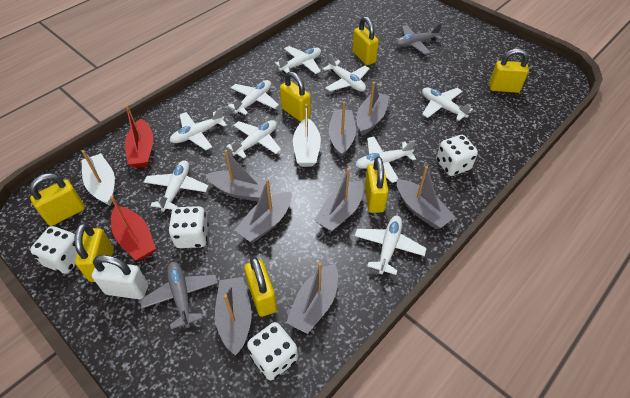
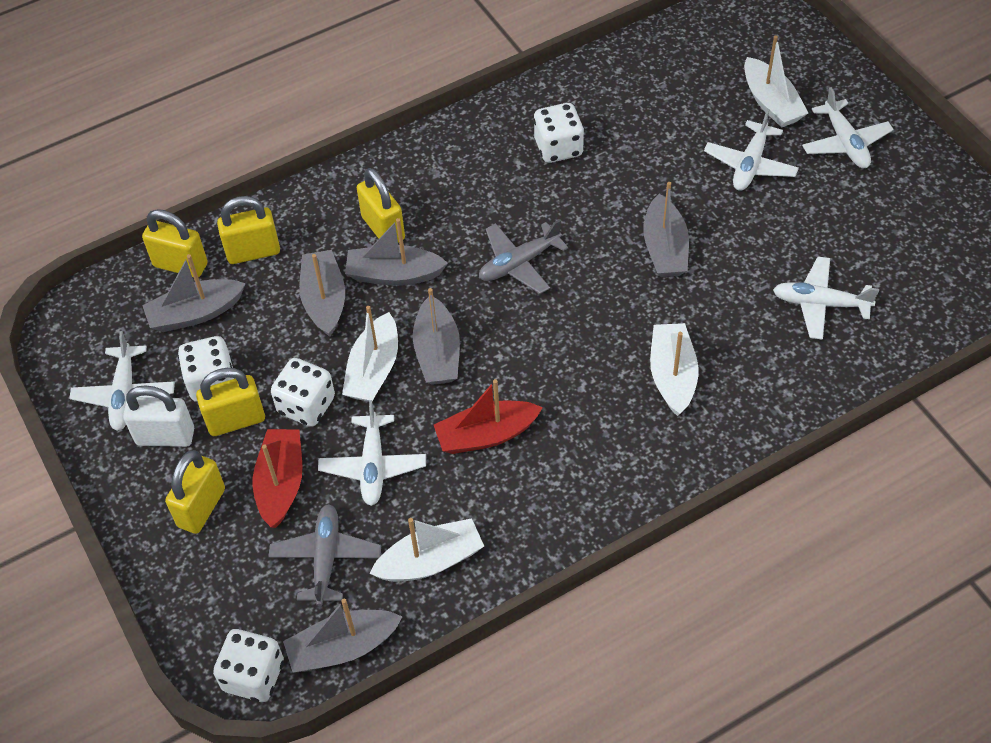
grey boat: [206,150,272,201] [215,277,252,356] [235,179,292,243] [286,262,338,334] [314,168,364,232] [329,102,356,158] [357,82,390,136] [397,166,455,229] = 8 -> [142,254,246,332] [283,599,403,673] [299,250,345,337] [345,218,448,286] [413,288,460,385] [643,182,689,277] = 6
white boat: [81,150,115,206] [293,104,321,167] = 2 -> [342,306,398,402] [369,518,484,582] [650,323,698,416] [744,36,808,128] = 4
white plane: [144,161,209,212] [170,107,227,150] [226,120,281,159] [228,80,279,115] [275,46,321,74] [323,54,370,92] [354,216,427,275] [356,136,416,183] [422,87,473,121] = 9 -> [69,331,175,431] [318,400,426,506] [704,109,799,191] [773,256,879,340] [802,87,894,168] = 5
yellow padlock: [29,174,85,226] [75,223,114,282] [244,257,277,317] [280,71,311,122] [352,16,379,65] [365,157,389,213] [489,48,529,93] = 7 -> [142,209,208,277] [165,450,225,534] [196,368,265,436] [217,196,280,264] [357,168,405,243] = 5

